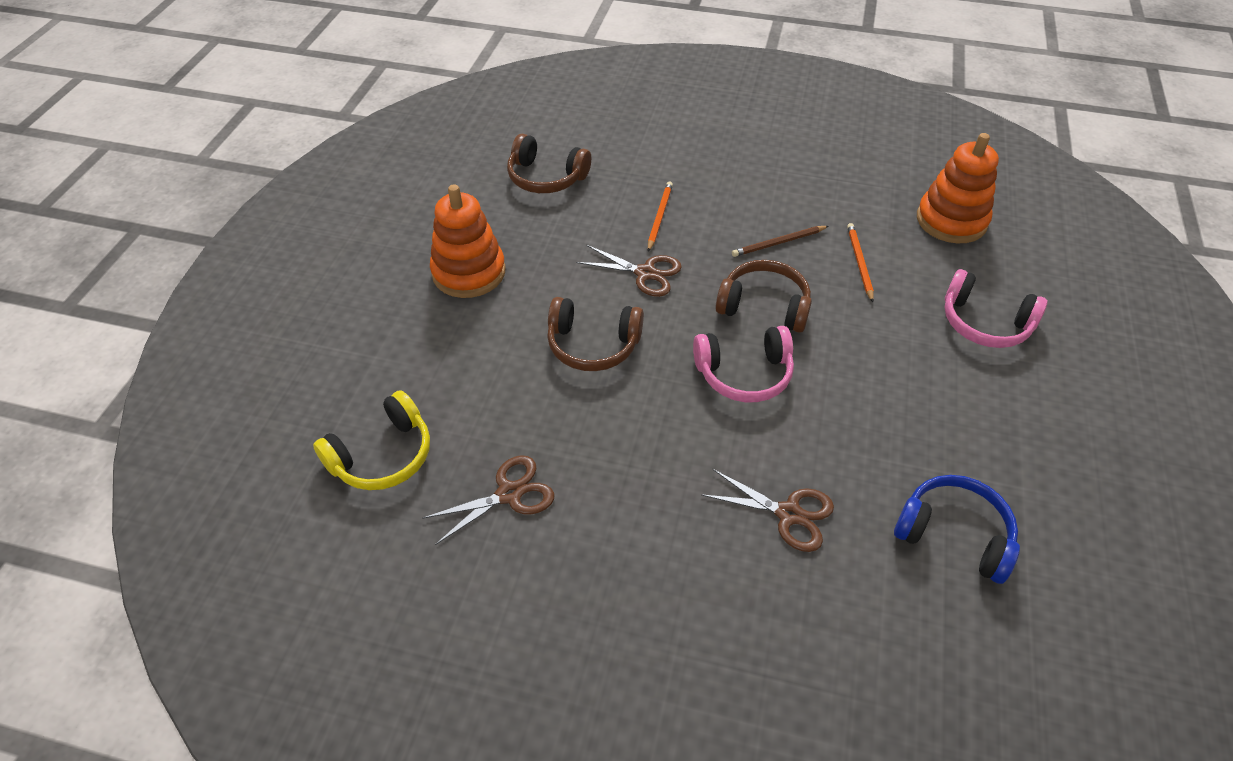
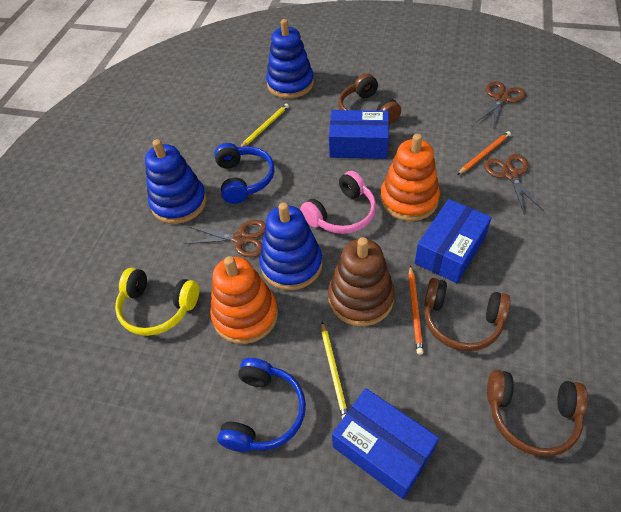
blue box: none = 0 -> [329,110,389,159] [332,388,439,499] [415,199,492,283] = 3
blue headphones: [894,475,1020,584] = 1 -> [214,143,275,204] [217,358,306,452] = 2
blue stacking toy: none = 0 -> [145,139,207,224] [259,202,323,290] [266,19,314,99] = 3
brown pencil: [732,226,828,257] = 1 -> none = 0
brown stacking toy: none = 0 -> [328,237,395,326] = 1
pink headphones: [693,326,794,402] [944,269,1048,348] = 2 -> [300,171,376,234] = 1
yellow pencil: none = 0 -> [240,103,289,147] [321,322,348,419] = 2

